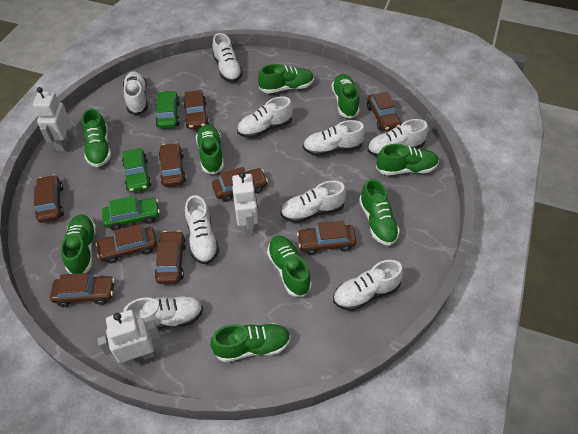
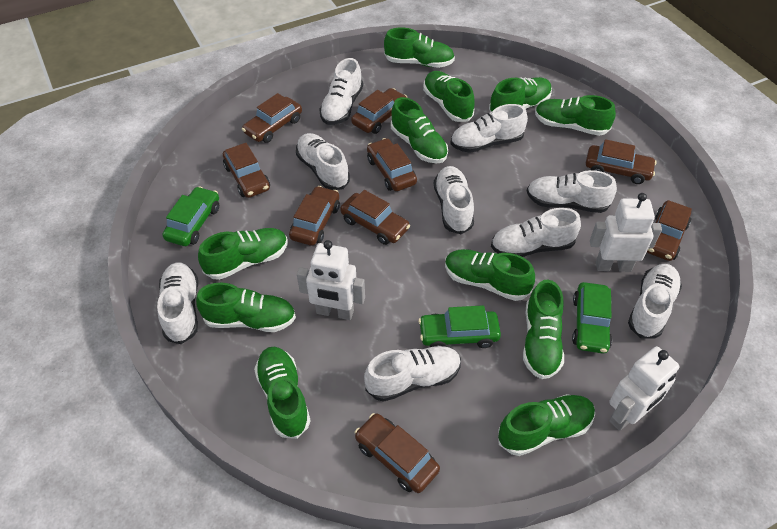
green shoe: [61,214,96,274] [82,108,111,167] [196,125,224,174] [210,323,291,362] [258,64,314,93] [267,236,312,297] [332,74,360,119] [359,179,400,246] [376,144,439,175] = 9 -> [196,283,296,332] [198,228,288,280] [254,347,311,439] [384,27,455,68] [391,97,448,164] [423,71,475,122] [445,249,535,301] [489,77,552,112] [498,394,595,456] [523,280,564,379] [535,95,616,136] = 11

